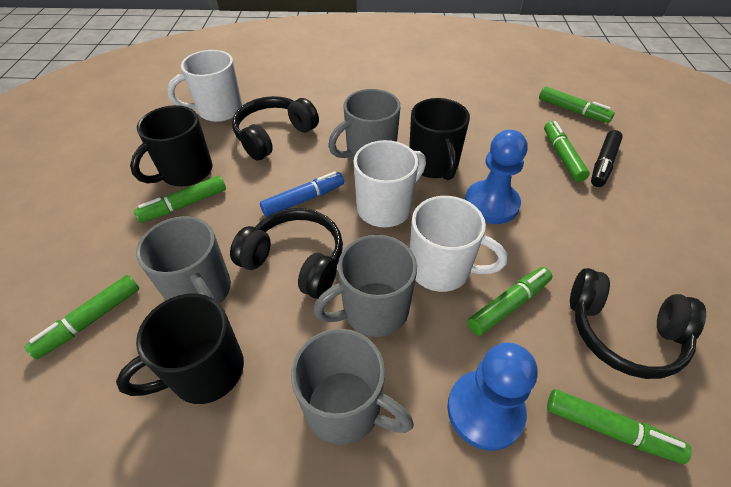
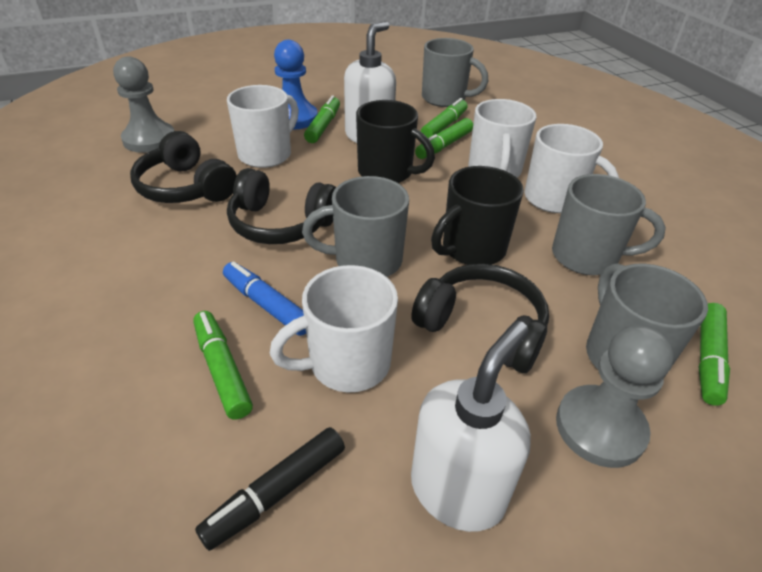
black mug: [116,294,244,404] [130,105,212,186] [409,98,470,180] = 3 -> [356,100,435,183] [431,166,524,265] = 2
blue pawn: [447,343,538,451] [465,130,527,224] = 2 -> [274,40,318,129] = 1
green marker: [24,275,139,359] [134,176,226,223] [467,267,552,336] [539,86,615,123] [544,121,590,182] [547,389,692,464] = 6 -> [193,311,253,420] [304,95,340,143] [415,118,473,159] [421,98,468,138] [699,303,730,406] = 5
grey pawn: none = 0 -> [113,56,174,153] [556,325,674,468] = 2
white mug: [167,50,243,122] [354,140,426,228] [410,196,507,292] = 3 -> [227,85,299,168] [270,265,398,392] [468,99,536,178] [524,124,619,213] = 4
white soap dispenser: none = 0 -> [344,21,396,143] [411,321,531,532] = 2

